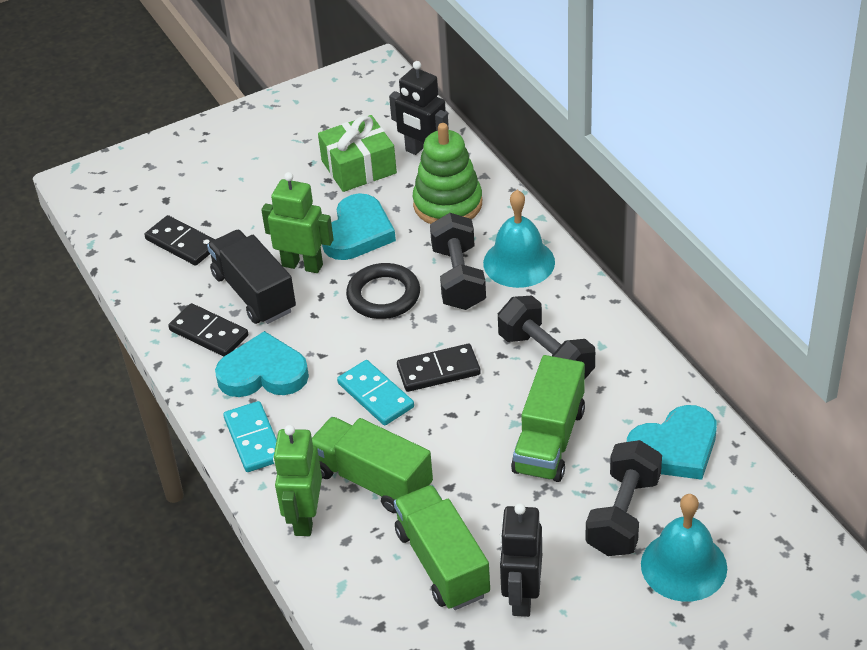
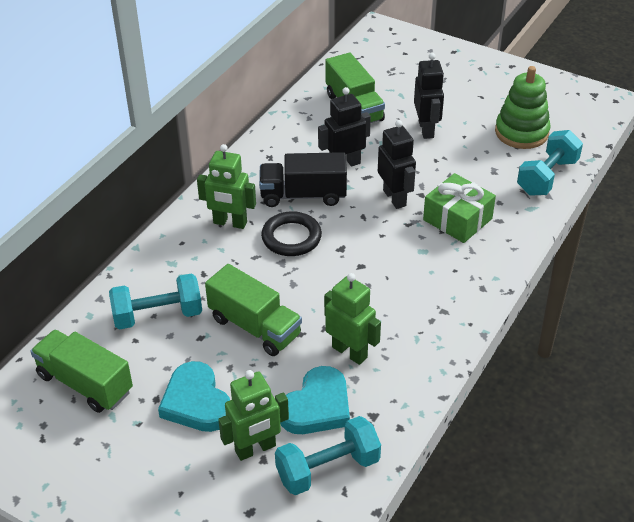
black domino: [145,215,215,266] [168,303,248,357] [397,344,481,392] = 3 -> none = 0
black dumbbell: [430,213,486,310] [498,296,595,379] [585,440,662,556] = 3 -> none = 0
black robot: [389,61,449,155] [500,503,542,617] = 2 -> [318,87,371,166] [378,120,416,209] [414,53,444,139] = 3
green robot: [261,172,334,273] [273,425,322,536] = 2 -> [197,144,256,229] [218,370,289,461] [324,273,381,365] = 3
turquoise bell: [483,190,555,288] [641,494,727,602] = 2 -> none = 0
turquoise domino: [223,401,277,472] [337,360,414,426] = 2 -> none = 0
turquoise dumbbell: none = 0 -> [109,274,202,329] [275,416,381,495] [517,130,583,196] = 3
turquoise heart: [215,331,309,397] [322,193,396,260] [627,405,717,480] = 3 -> [158,361,230,432] [280,366,350,434] = 2

